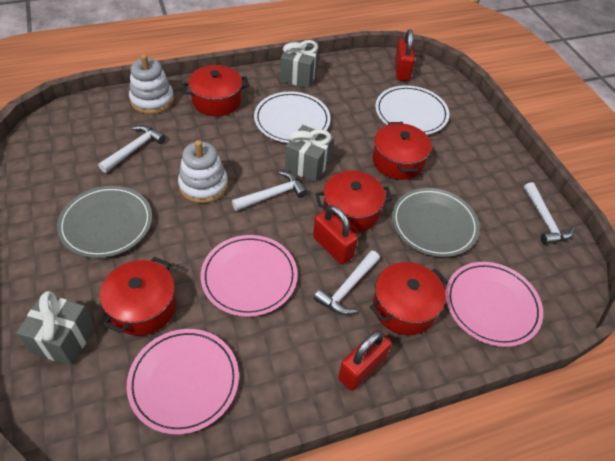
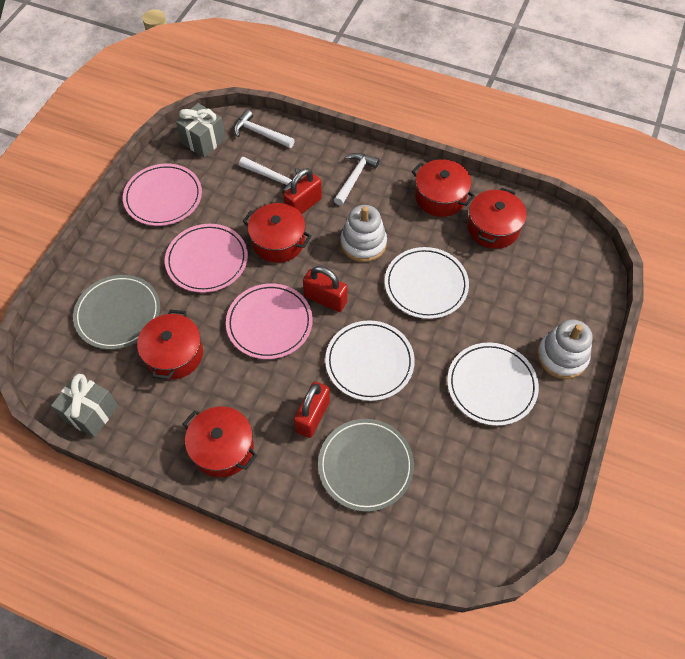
grey gift: [16,291,95,365] [280,40,319,88] [285,125,334,182] = 3 -> [51,374,118,438] [176,103,226,158] = 2
white hammer: [98,125,166,173] [232,171,308,211] [313,250,380,315] [524,182,575,245] = 4 -> [234,110,295,148] [239,157,302,193] [334,153,379,206] = 3
white plate: [254,91,331,143] [375,85,449,135] = 2 -> [325,320,415,401] [385,247,469,319] [447,342,539,426] = 3

